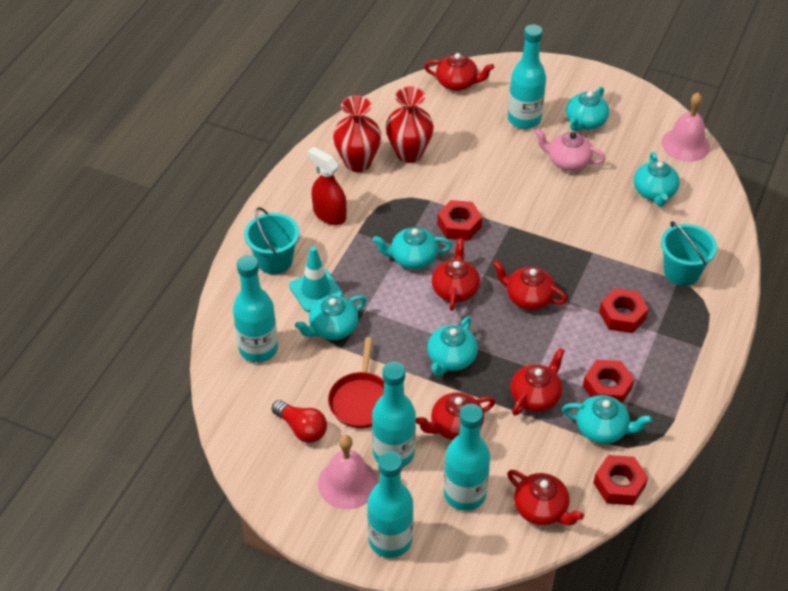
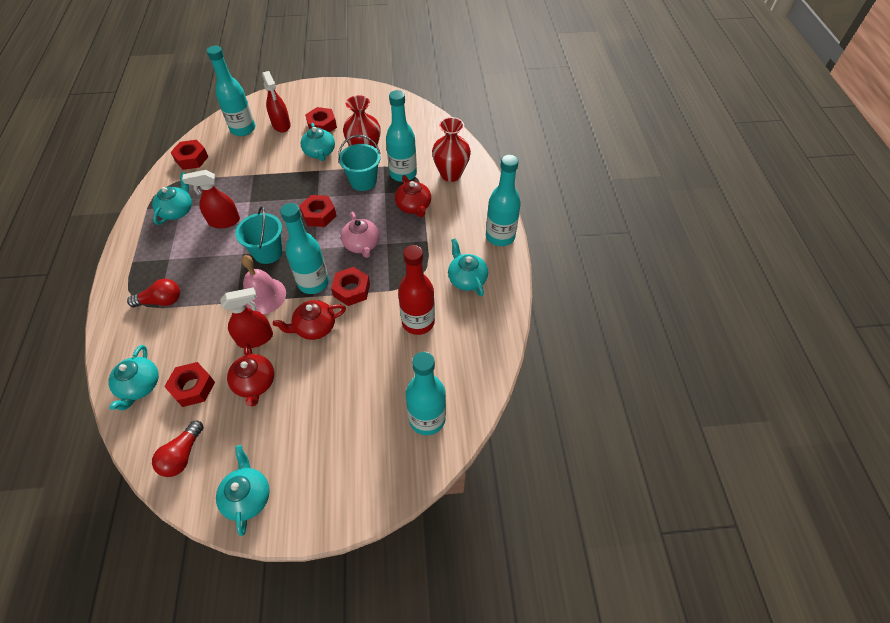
pink bell: [318,435,378,509] [662,93,710,162] = 2 -> [241,255,286,314] = 1
red bottle: none = 0 -> [398,245,435,335] = 1
red light bulb: [272,400,327,443] = 1 -> [127,279,180,307] [152,421,204,477] = 2
red nut: [437,200,482,241] [583,360,634,403] [593,455,648,505] [599,288,648,333] = 4 -> [164,362,215,407] [171,140,208,170] [299,195,336,227] [305,107,337,133] [331,267,370,306] = 5
red pan: [328,337,384,428] = 1 -> none = 0
red spray bottle: [307,147,347,225] = 1 -> [182,170,240,228] [220,287,273,348] [262,71,291,133] = 3
red teapot: [416,392,496,440] [424,53,494,91] [432,238,480,311] [493,260,567,310] [507,470,584,525] [510,348,565,416] = 6 -> [227,343,274,407] [273,300,346,340] [395,175,431,217] = 3
turquoise teapot: [295,295,367,340] [373,227,452,269] [427,316,478,376] [562,395,652,444] [566,87,609,132] [634,152,680,206] = 6 -> [108,345,159,410] [152,172,192,225] [216,445,270,536] [301,123,335,161] [448,238,488,296] = 5
turquoise traffic cone: [289,246,343,312] = 1 -> none = 0

